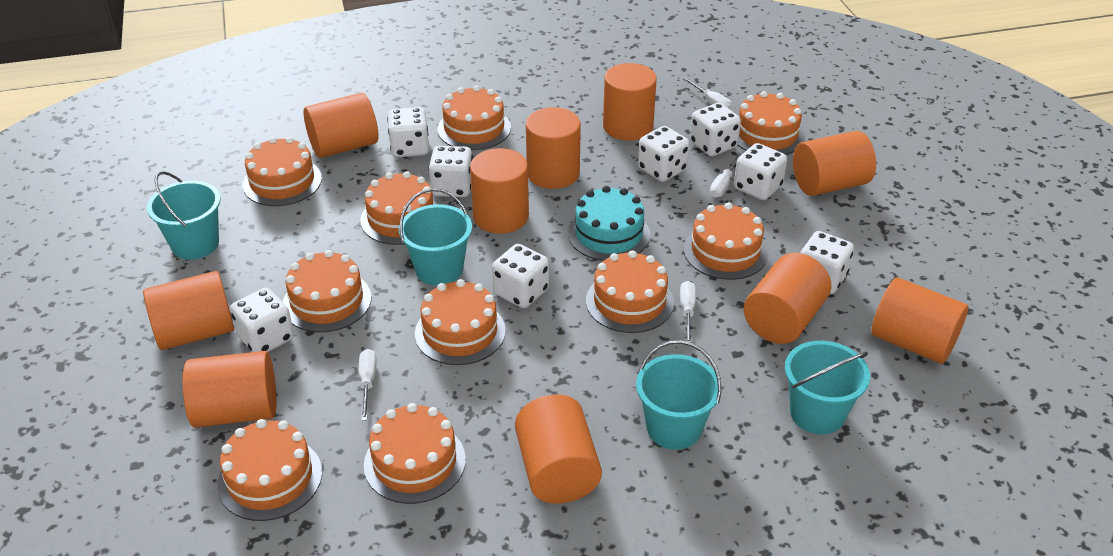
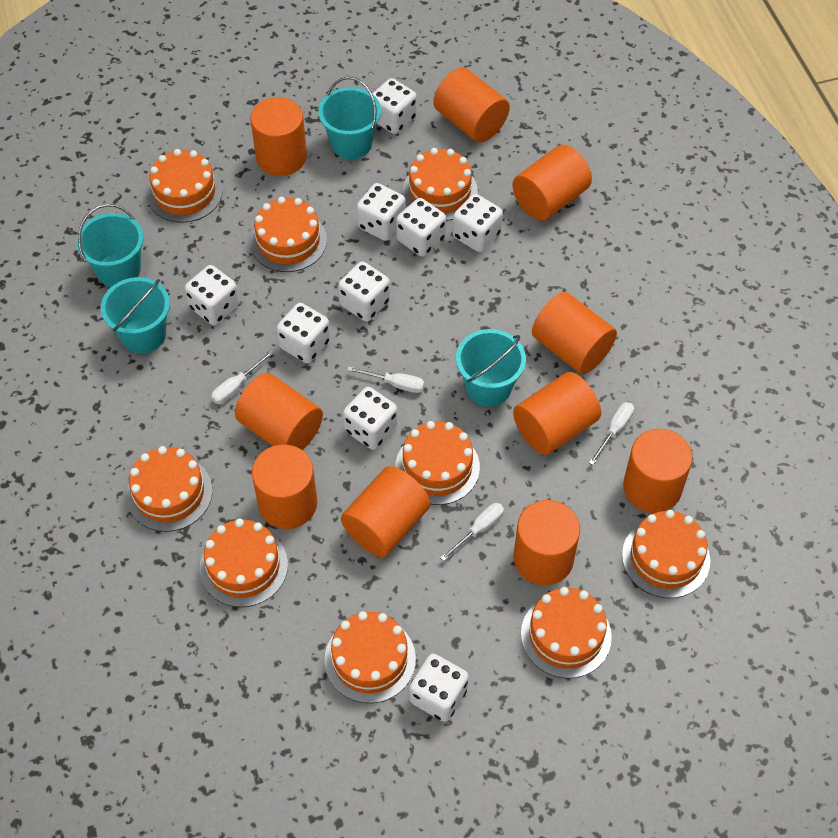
orange cake: [217,419,322,521] [243,137,322,206] [283,250,371,332] [360,171,437,245] [364,403,466,504] [415,279,506,365] [437,85,511,150] [586,250,674,333] [684,202,768,280] [738,91,805,155] = 10 -> [126,446,212,532] [147,149,223,223] [200,519,288,607] [250,197,327,272] [324,611,416,703] [395,421,480,505] [403,148,478,221] [521,587,612,678] [622,510,710,598] = 9
turquoise cake: [568,186,650,261] = 1 -> none = 0
white dice: [230,288,294,352] [387,107,429,158] [429,146,473,197] [492,244,549,308] [638,126,690,182] [690,103,741,157] [734,143,787,200] [800,231,854,294] = 8 -> [185,265,239,325] [277,303,330,363] [338,262,390,322] [343,387,398,450] [356,183,406,241] [372,78,417,134] [396,198,446,257] [409,653,469,722] [453,194,503,252] = 9

